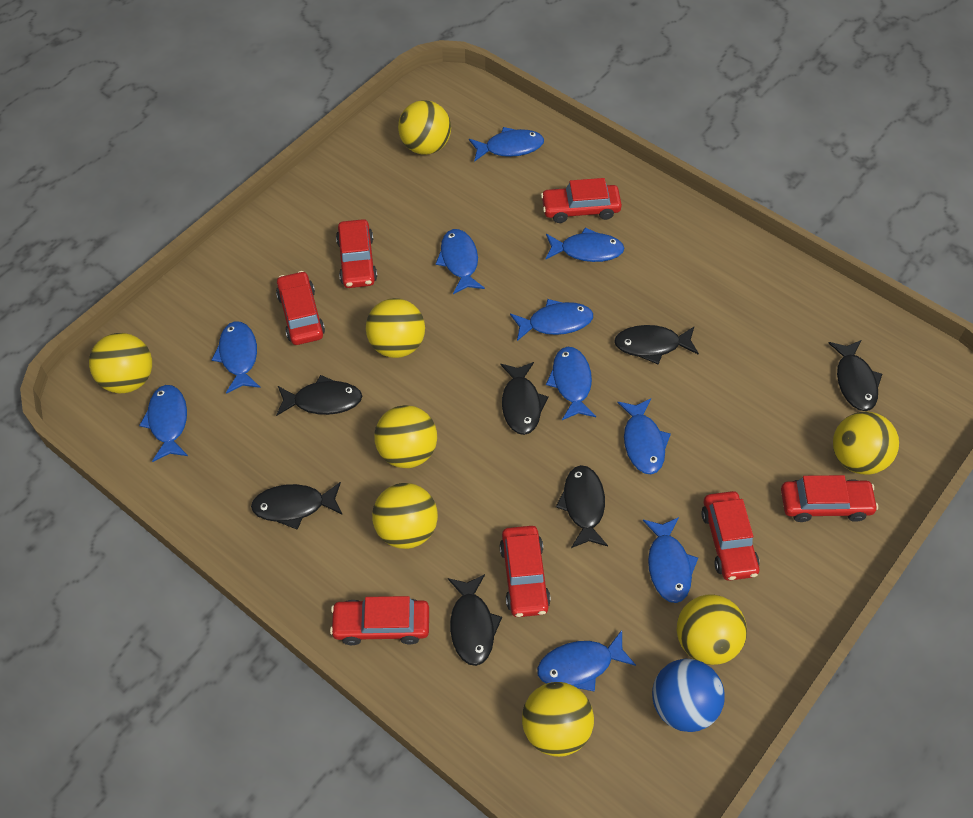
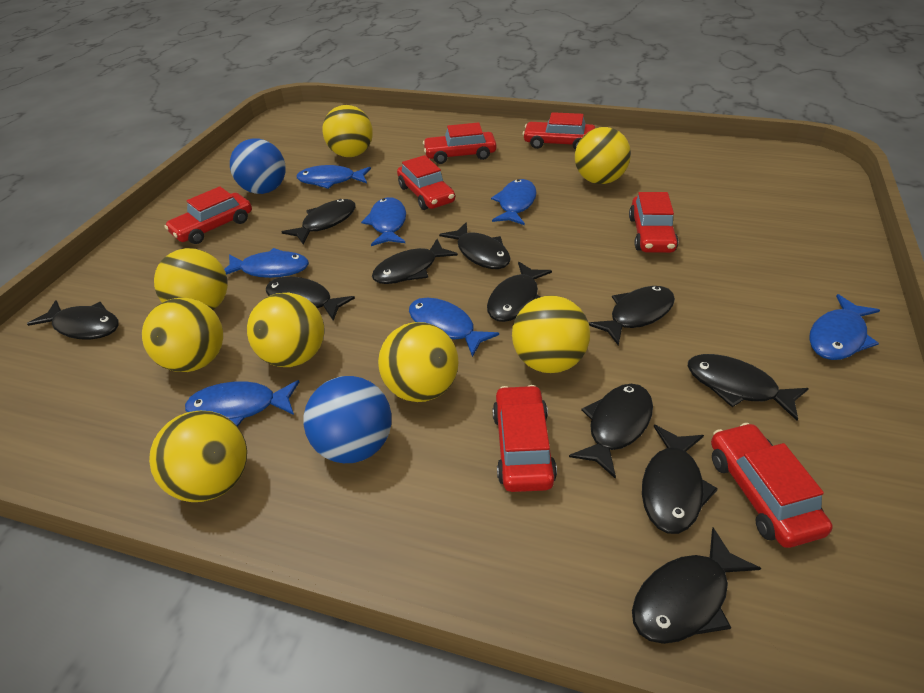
black fish: [251,482,342,530] [276,375,362,416] [448,574,502,666] [500,362,549,435] [556,465,608,548] [614,325,699,364] [828,340,882,411] = 7 -> [27,300,119,339] [266,277,355,321] [282,199,356,244] [372,239,458,284] [439,222,511,269] [487,262,552,322] [569,384,653,479] [589,286,675,346] [632,528,761,644] [642,425,718,534] [688,354,809,421] = 11
blue ball: [652,659,725,732] = 1 -> [230,139,286,194] [304,376,392,463] = 2
blue fish: [139,385,188,462] [211,321,260,394] [435,229,485,294] [469,127,544,162] [510,299,593,341] [537,630,636,692] [545,227,624,262] [546,347,596,420] [617,398,671,474] [643,517,698,603] = 10 -> [185,380,299,427] [224,248,309,278] [297,165,371,189] [361,197,406,246] [409,298,499,357] [491,179,537,225] [809,294,880,360] = 7

